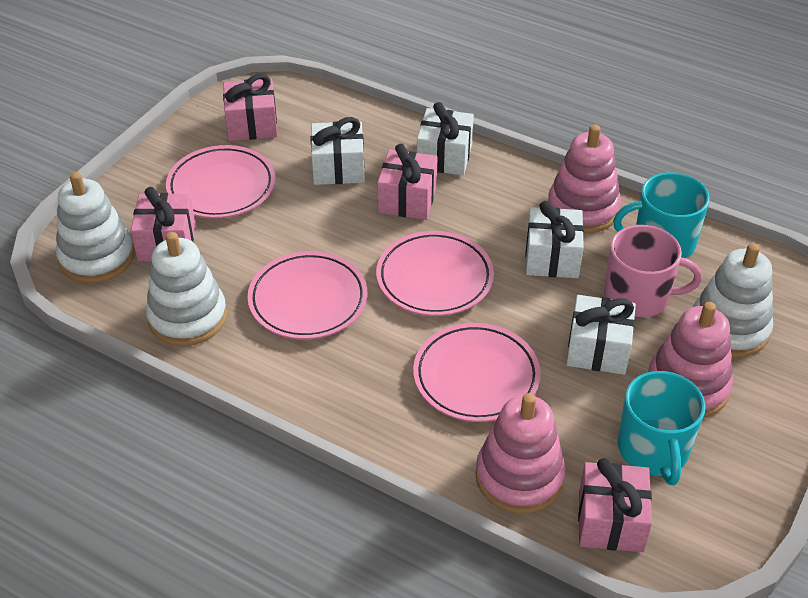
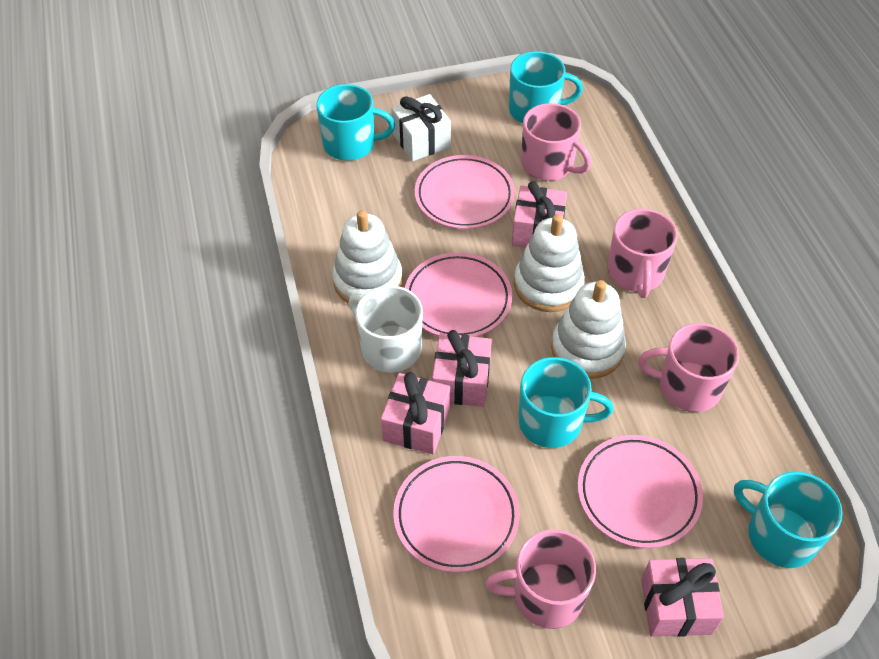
pink mug: [604,225,702,318] = 1 -> [485,529,596,629] [521,103,591,181] [608,209,677,298] [638,323,739,412] = 4
pink stacking toy: [475,393,566,514] [548,125,621,233] [648,302,733,418] = 3 -> none = 0
turquoise mug: [613,172,710,258] [618,371,705,485] = 2 -> [316,84,395,161] [509,51,583,124] [518,357,613,448] [734,471,843,568] = 4
white gift: [311,117,365,185] [417,102,474,175] [525,201,584,278] [566,295,636,375] = 4 -> [391,94,451,161] = 1
white mug: none = 0 -> [349,285,423,373] = 1

